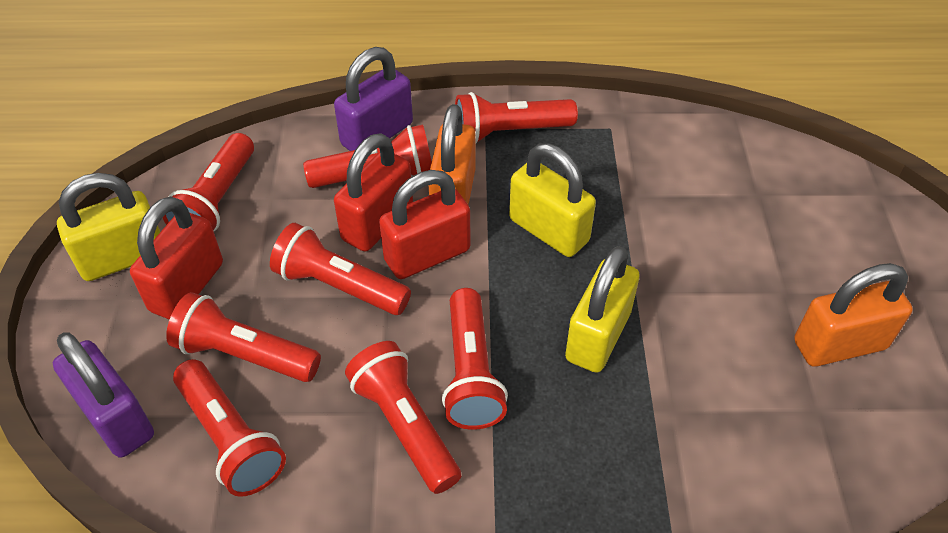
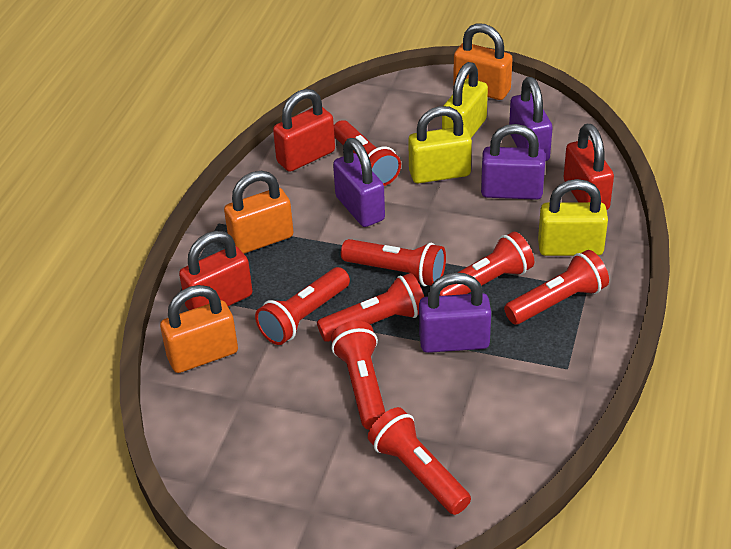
orange padlock: [429,104,476,205] [794,263,913,367] = 2 -> [160,285,238,373] [224,171,294,254] [453,23,513,100] = 3
purple padlock: [53,332,154,458] [334,47,413,151] = 2 -> [333,138,385,227] [419,272,491,353] [481,124,545,200] [509,77,553,161] = 4

